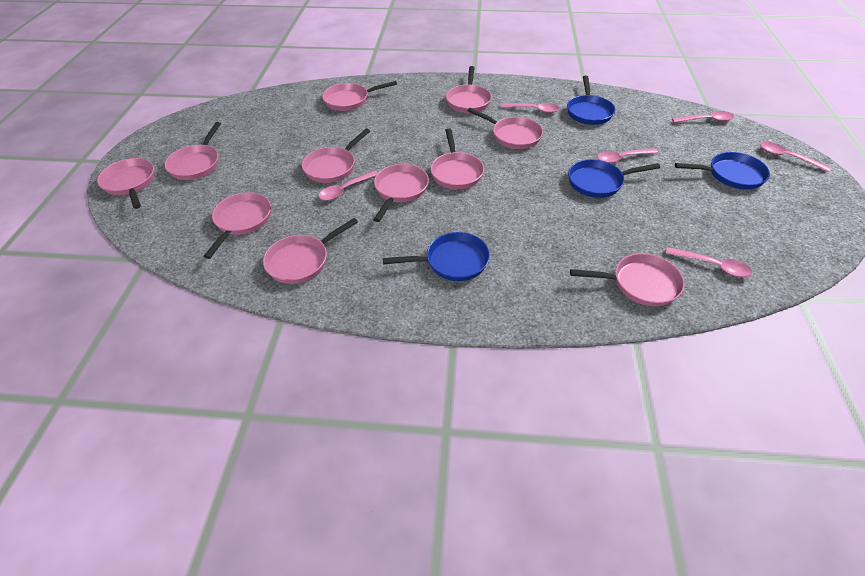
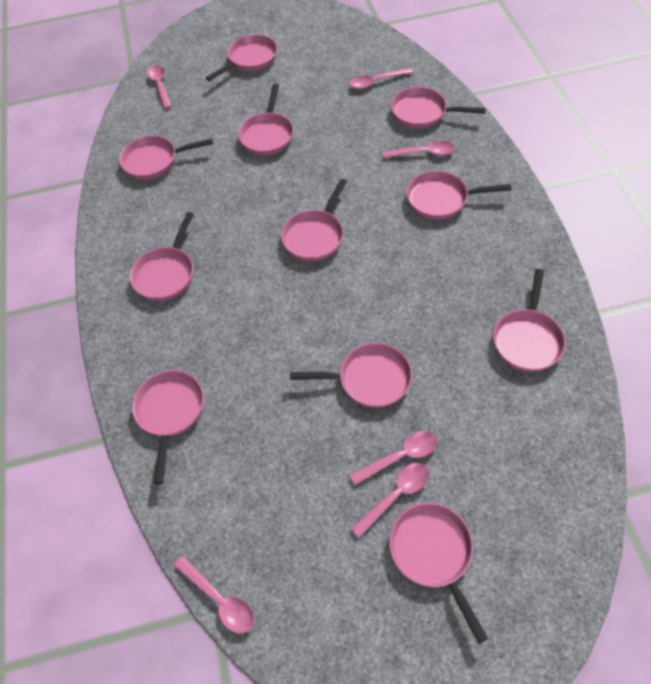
blue pan: [383,232,490,281] [567,75,615,125] [568,159,660,198] [675,152,770,190] = 4 -> none = 0

